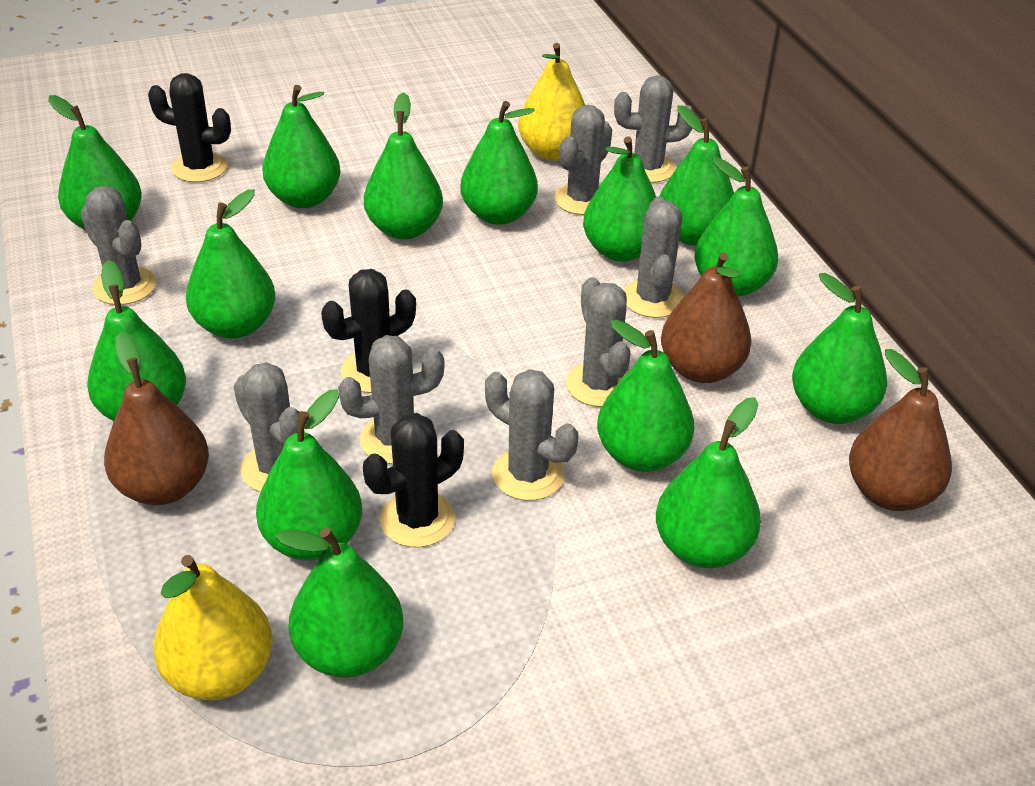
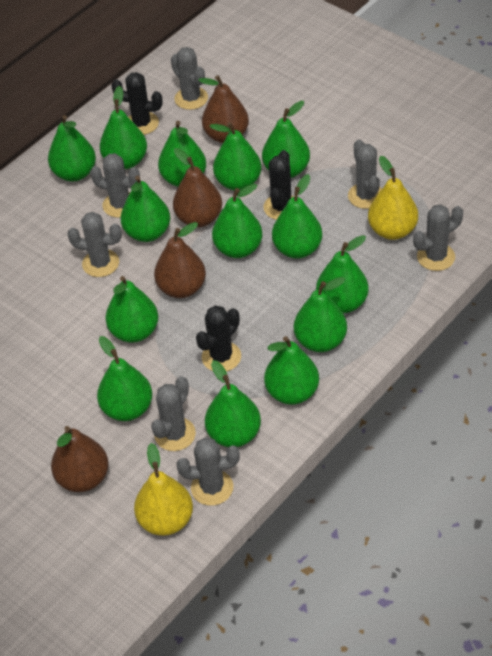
brown pear: [104,332,209,505] [661,252,752,383] [849,349,952,511] = 3 -> [51,426,109,492] [154,222,206,298] [173,148,222,227] [198,76,249,143] = 4
grey cactus: [81,186,156,305] [234,362,305,492] [338,335,444,464] [485,369,578,501] [554,105,612,215] [566,277,630,407] [614,75,694,183] [624,197,684,318] = 8 -> [68,212,122,277] [90,153,140,218] [151,376,196,451] [171,47,208,110] [177,437,240,506] [348,140,382,209] [413,205,463,271] = 7

